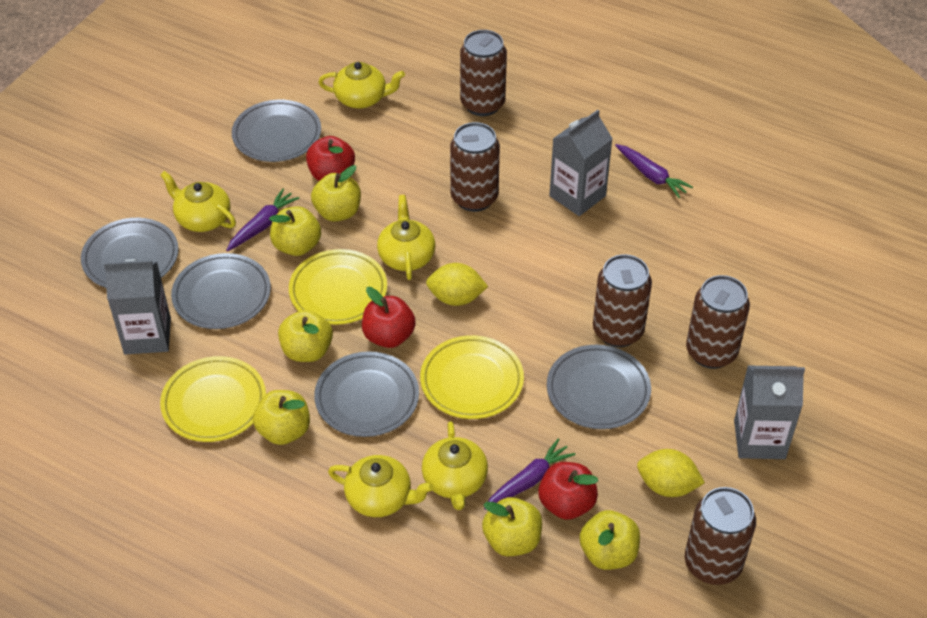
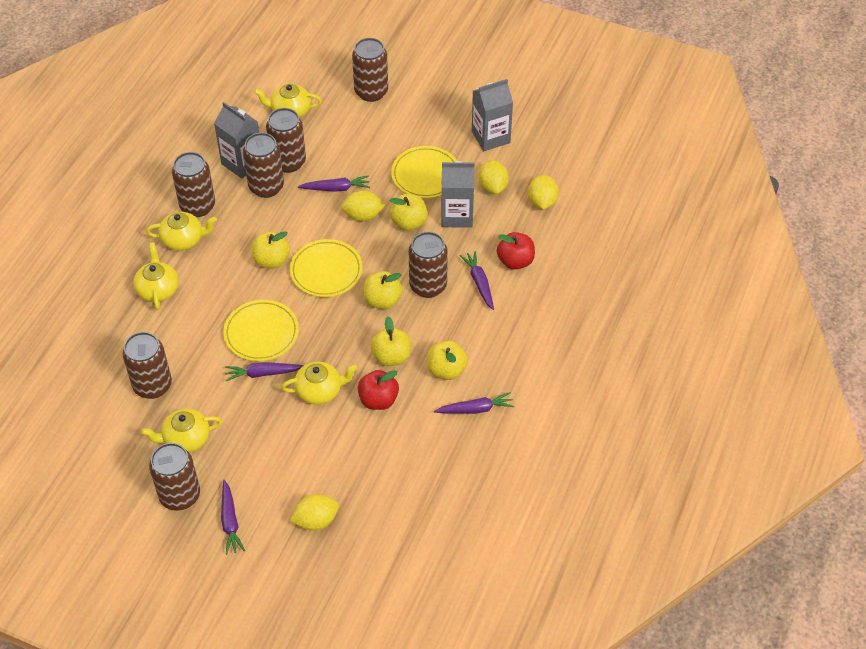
brown can: [450,122,500,212] [460,30,507,116] [593,254,652,347] [685,487,756,585] [686,275,750,369] = 5 -> [123,332,172,399] [149,443,200,511] [172,152,215,217] [243,133,284,198] [266,108,306,173] [352,38,388,102] [409,232,448,298] = 7
grey plate: [81,218,179,288] [171,253,271,329] [232,100,321,162] [314,351,419,437] [547,345,651,429] = 5 -> none = 0
purple carrot: [226,189,299,251] [484,438,576,510] [615,144,693,198] = 3 -> [221,480,245,555] [225,362,304,381] [298,175,370,192] [434,392,514,414] [460,251,494,310] = 5
red apple: [306,136,355,181] [362,287,416,348] [538,462,598,520] = 3 -> [358,370,399,410] [497,232,535,270] = 2
yellow apple: [253,390,310,445] [269,206,321,256] [278,310,333,362] [311,165,361,222] [482,497,542,556] [579,510,640,570] = 6 -> [252,231,290,269] [364,271,403,309] [371,317,411,366] [390,194,428,231] [427,341,468,380] = 5
yellow lemon: [426,263,488,306] [637,449,705,497] = 2 -> [290,494,339,531] [341,191,385,221] [478,160,509,194] [528,175,559,210] = 4

